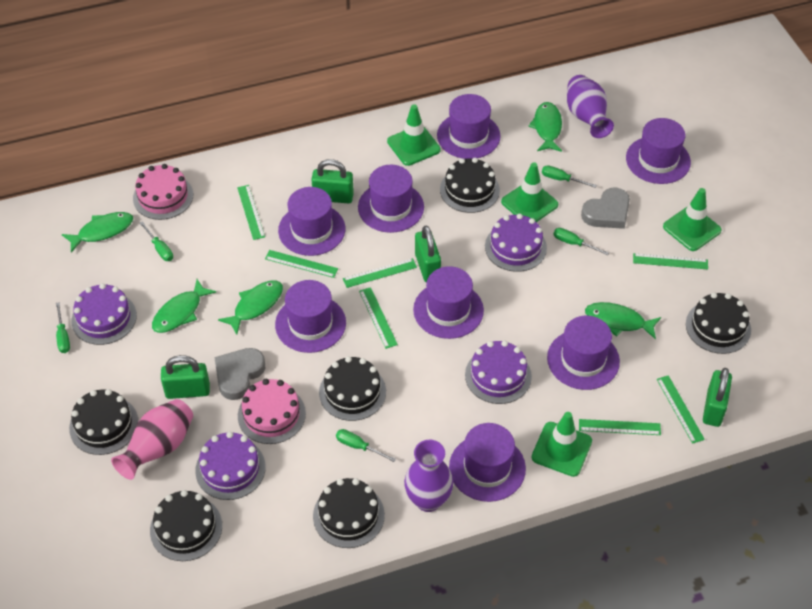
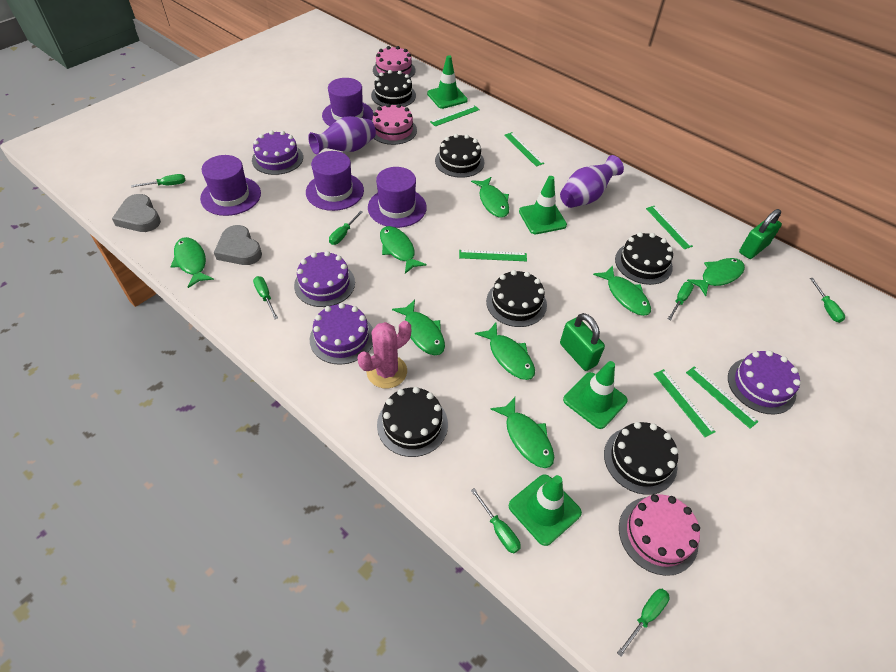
green fish: [62,212,133,253] [152,279,216,333] [218,280,283,335] [528,102,562,152] [585,302,661,339] = 5 -> [171,237,214,288] [380,226,427,274] [392,299,445,355] [471,177,509,217] [475,323,535,380] [491,397,554,468] [593,265,651,316] [687,258,745,296] = 8
green padlock: [161,355,210,399] [311,159,354,204] [415,226,441,282] [703,368,732,427] = 4 -> [560,313,605,371] [739,209,782,259] = 2
green ruler: [237,185,265,240] [265,250,338,278] [343,258,417,288] [359,287,398,349] [579,419,661,435] [633,253,708,269] [657,375,705,444] = 7 -> [430,105,480,126] [459,250,527,261] [505,132,544,167] [646,206,693,249] [654,369,716,437] [686,366,759,429] = 6
green screwdriver: [56,302,70,353] [140,221,173,261] [336,429,396,462] [542,165,597,188] [553,228,609,255] = 5 -> [131,174,186,187] [253,276,278,319] [329,210,363,245] [471,488,521,554] [617,589,670,657] [668,282,694,321] [810,278,845,323] = 7
pink cactus: none = 0 -> [358,321,411,388] = 1
pink cake: [133,164,193,220] [238,379,306,444] = 2 -> [373,46,415,78] [373,103,417,145] [619,494,700,576] = 3
pink vase: [111,399,193,480] = 1 -> none = 0
purple hat: [275,280,346,353] [278,187,345,256] [358,165,424,233] [413,266,484,339] [437,94,501,159] [449,423,526,502] [547,316,620,390] [626,118,691,184] = 8 -> [200,155,261,216] [306,151,364,211] [322,78,373,126] [368,167,427,228] = 4

